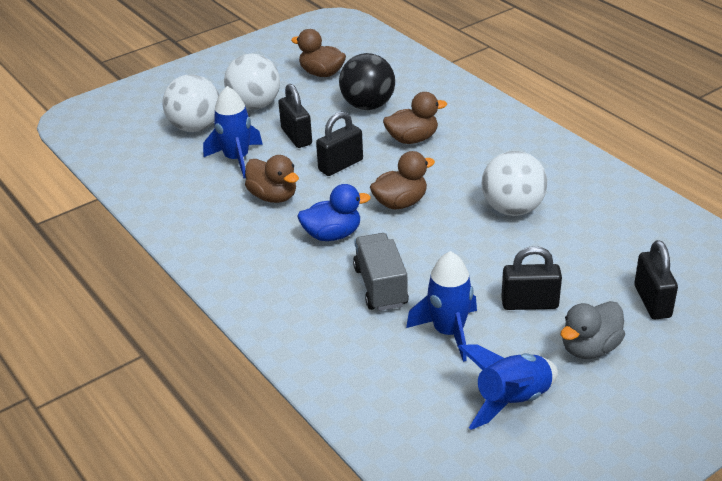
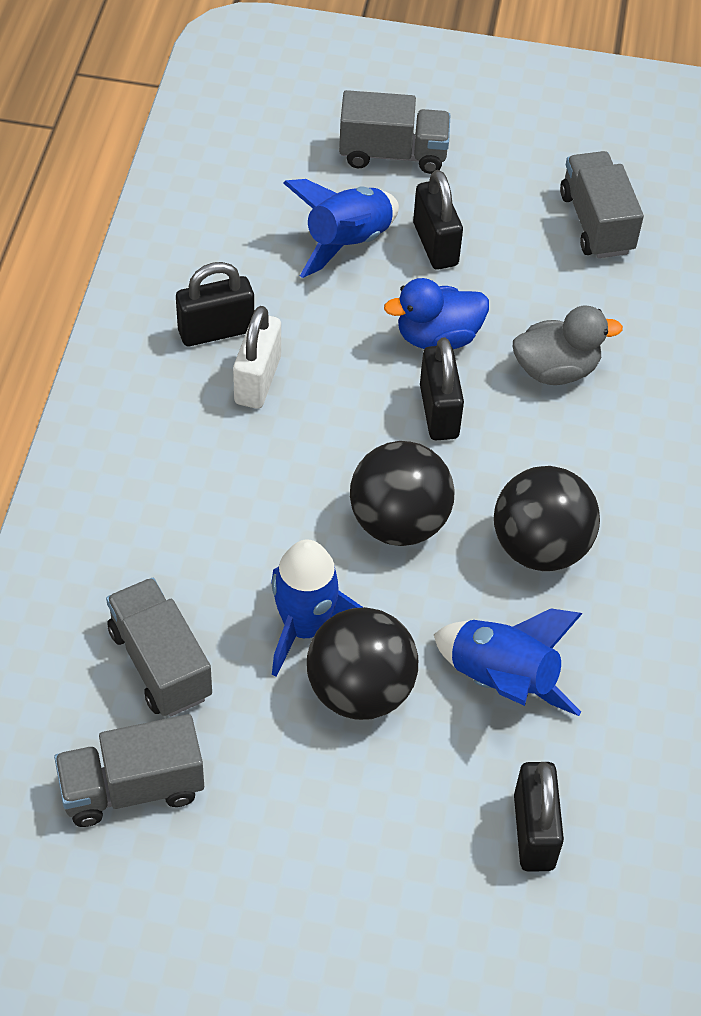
black ball: [339,53,395,110] = 1 -> [307,607,418,720] [350,441,455,546] [494,466,600,571] = 3
brown duck: [245,155,299,203] [291,29,346,77] [370,151,435,209] [383,92,447,144] = 4 -> none = 0
grey truck: [353,233,409,311] = 1 -> [54,714,204,827] [106,578,212,717] [339,90,451,174] [560,151,644,258] = 4
white ball: [163,75,219,132] [224,53,280,110] [481,151,547,216] = 3 -> none = 0
white padlock: none = 0 -> [233,306,281,409] = 1

